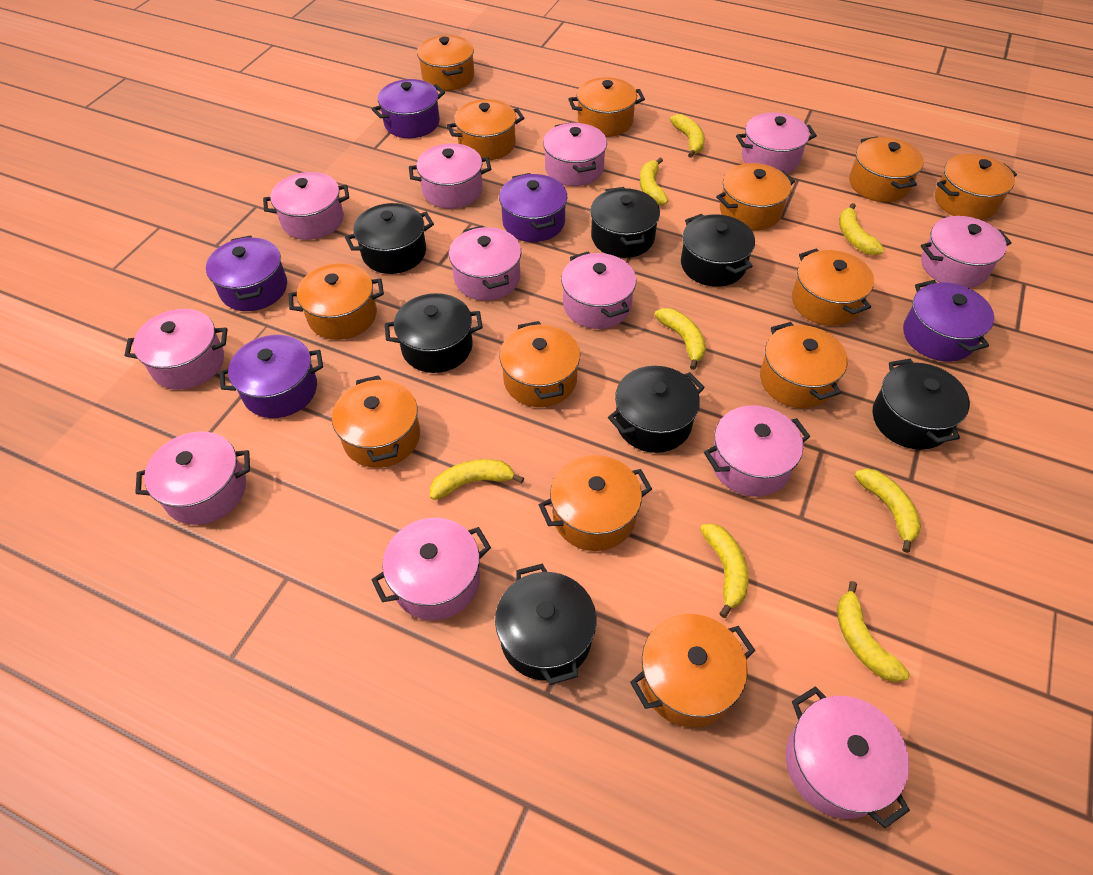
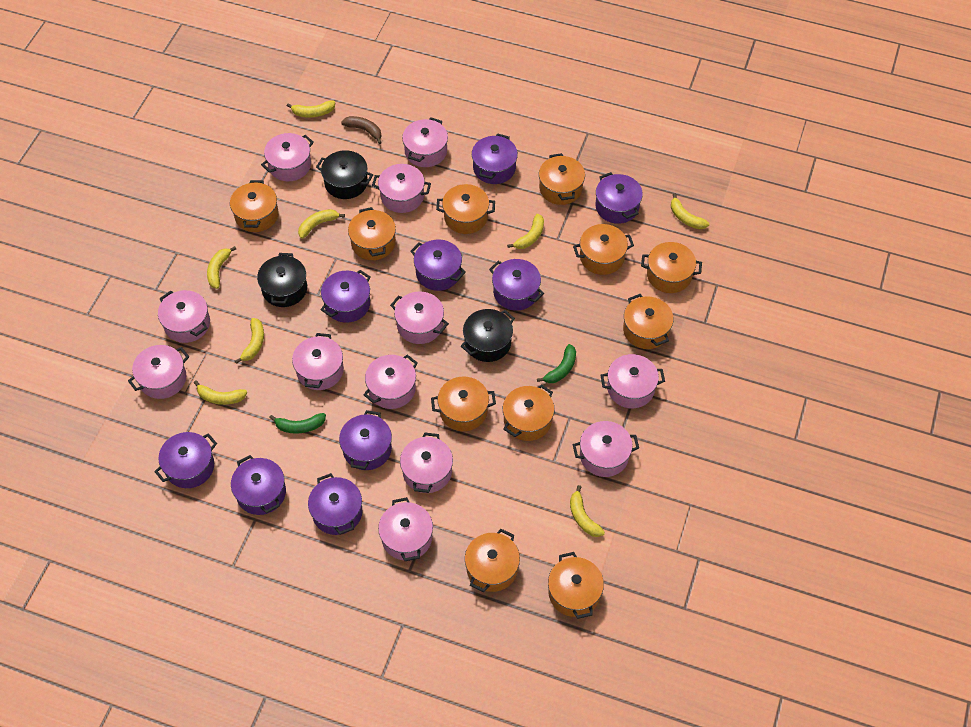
black pot: [345,203,434,274] [385,293,483,373] [495,563,597,685] [590,187,660,258] [608,366,705,453] [681,214,755,287] [872,359,970,450] = 7 -> [257,253,307,307] [316,150,373,199] [461,309,515,362] = 3
brown banana: none = 0 -> [341,116,382,144] = 1
green banana: none = 0 -> [269,413,326,434] [537,344,576,383] = 2
orange pot: [288,263,384,340] [332,375,420,468] [417,35,474,91] [446,99,524,160] [499,321,580,407] [539,455,652,551] [569,77,645,137] [630,614,755,727] [716,163,795,230] [760,322,848,408] [792,248,874,326] [849,136,924,202] [935,154,1017,220] = 13 -> [230,180,278,232] [348,207,396,260] [431,377,496,431] [436,184,495,234] [465,529,520,592] [503,384,554,441] [539,153,585,205] [548,552,604,619] [573,224,634,275] [623,294,674,349] [641,242,702,293] = 11
purple pot: [206,235,287,311] [220,335,323,418] [372,79,445,138] [499,173,567,242] [903,280,994,361] = 5 -> [154,432,217,488] [231,455,286,515] [308,473,362,535] [321,270,371,323] [339,410,392,470] [410,239,466,291] [472,133,518,184] [489,259,544,311] [596,172,643,224] = 9

